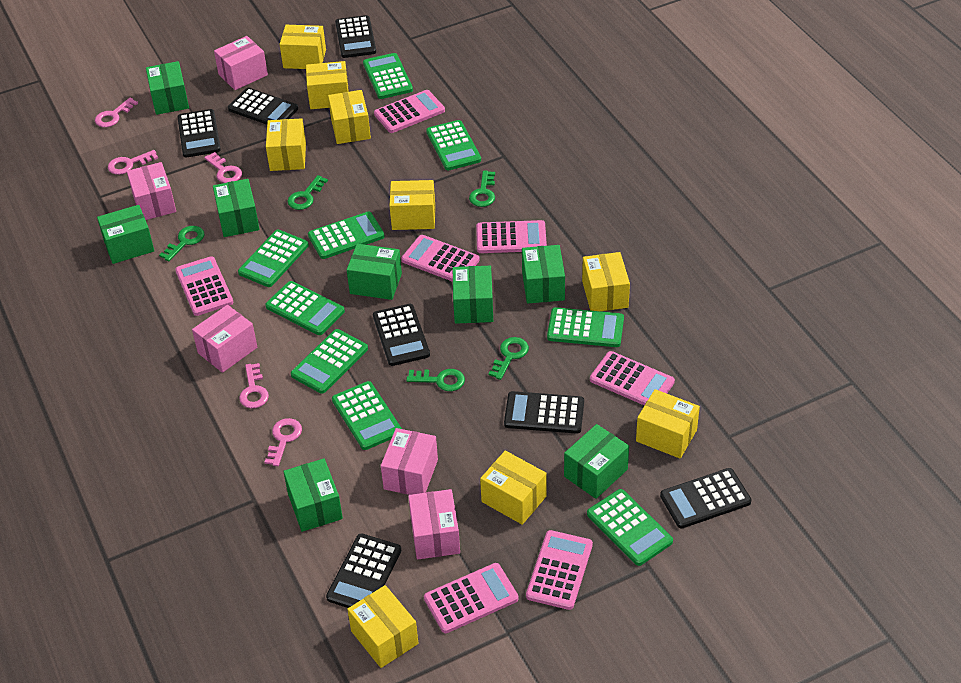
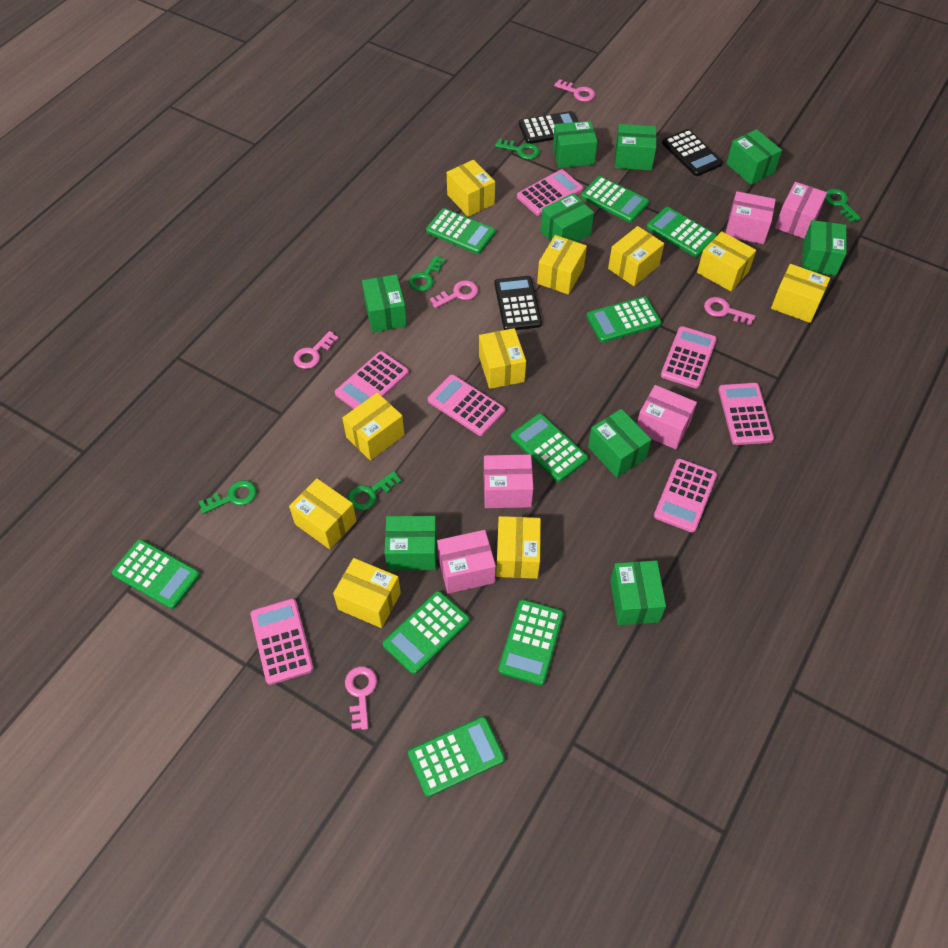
black calculator: [177,109,221,158] [228,88,298,125] [326,533,401,608] [335,15,376,58] [373,304,430,366] [504,391,584,434] [660,468,752,529] = 7 -> [494,276,542,330] [519,111,578,144] [662,129,723,176] = 3
green box: [97,205,154,264] [146,61,189,115] [213,179,260,237] [283,459,343,532] [347,244,402,300] [453,266,493,324] [522,245,565,304] [564,424,629,499] = 8 -> [362,274,407,333] [385,516,437,570] [540,193,594,242] [553,121,598,168] [588,409,651,478] [610,560,666,625] [615,124,657,170] [726,129,782,185] [802,220,846,276] = 9
yellow box: [266,118,306,171] [280,25,326,69] [306,61,349,109] [328,90,371,144] [347,585,418,668] [390,180,435,230] [480,451,547,525] [582,252,630,311] [636,389,700,459] = 9 -> [289,478,356,549] [333,558,401,628] [342,393,404,461] [447,160,495,217] [479,328,526,389] [496,516,541,579] [537,235,587,295] [608,226,664,286] [697,231,756,291] [771,264,830,323] = 10

